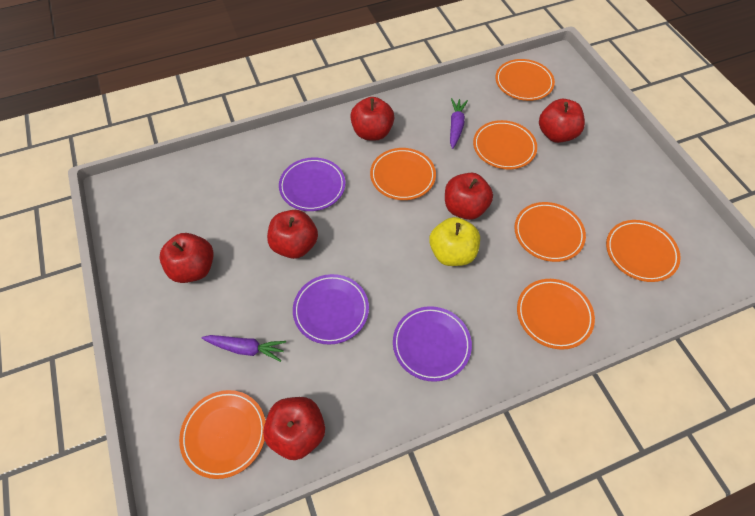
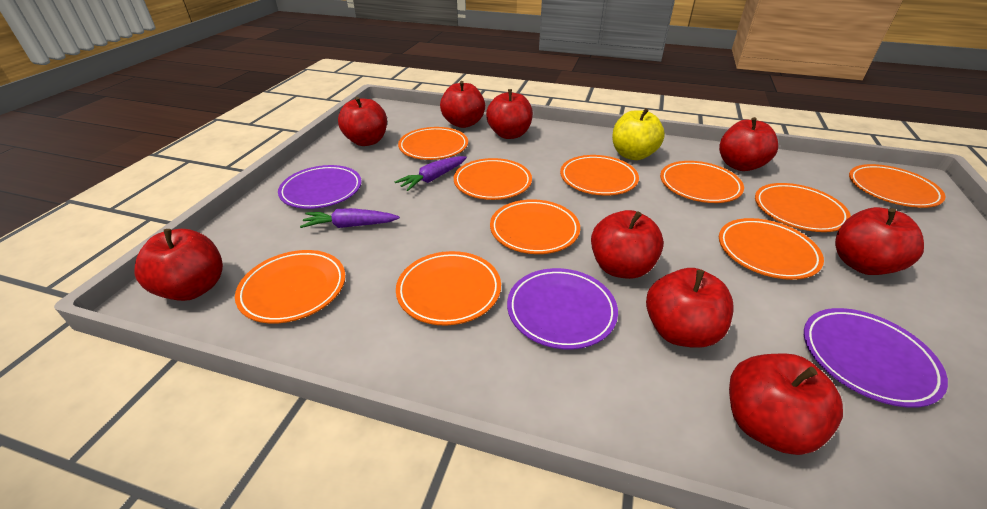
orange plate: [179,390,266,479] [370,148,436,200] [473,120,537,169] [495,59,555,101] [514,202,586,262] [517,279,595,350] [606,220,681,282] = 7 -> [235,250,346,324] [396,251,501,325] [398,127,468,160] [454,158,532,200] [490,199,580,254] [560,155,639,196] [660,161,744,203] [719,218,824,280] [755,183,851,232] [849,164,945,208] = 10
red apple: [159,233,214,283] [263,397,325,460] [267,210,318,259] [350,97,394,141] [445,173,493,220] [539,99,585,143] = 6 -> [135,229,223,301] [338,97,387,146] [440,81,485,128] [486,89,533,139] [591,210,664,279] [646,268,734,348] [719,117,778,171] [729,354,843,455] [835,207,924,275] = 9

